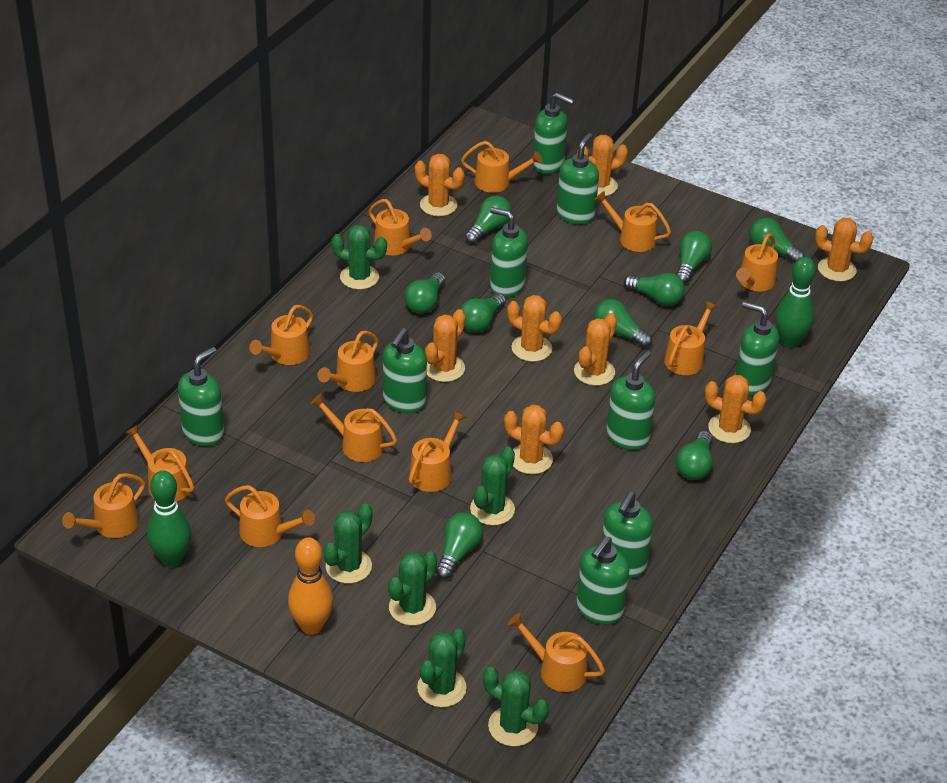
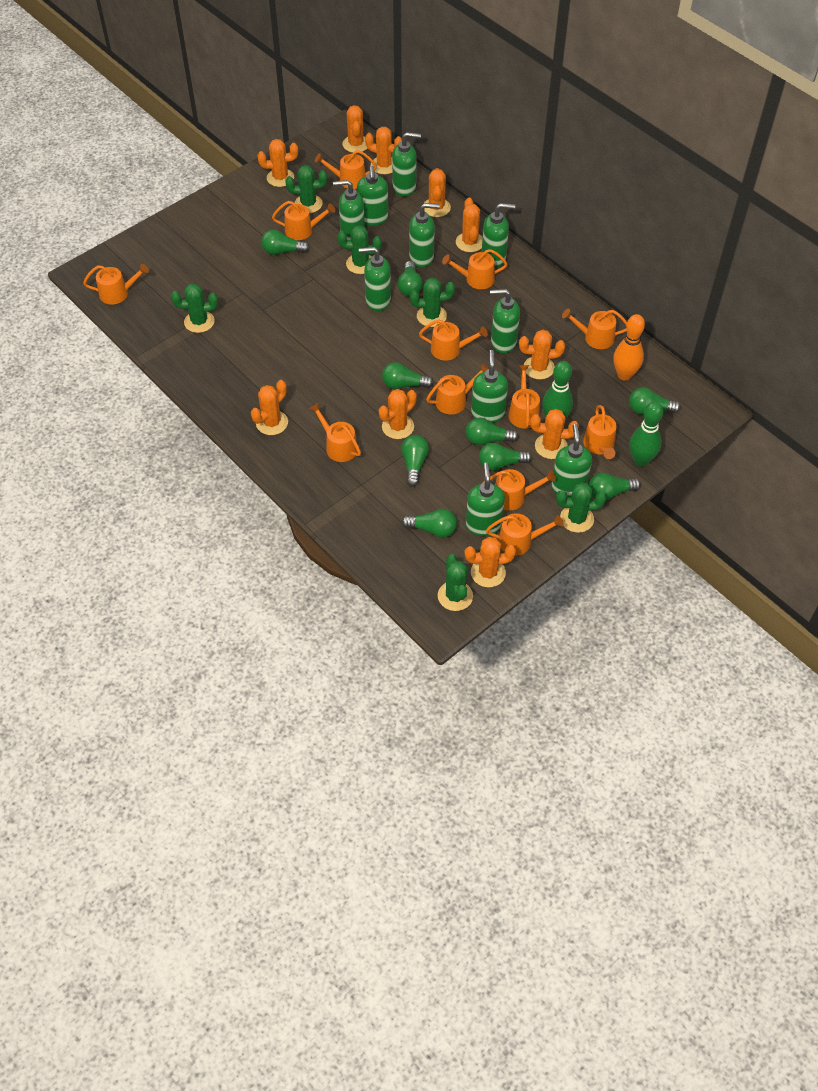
green soap dispenser: [178,347,224,446] [383,328,427,413] [490,207,528,298] [533,93,574,174] [557,133,599,224] [576,536,629,625] [602,491,653,578] [606,351,655,450] [735,301,779,395] = 9 -> [333,180,365,240] [357,165,388,226] [359,247,391,311] [392,132,421,197] [409,203,440,268] [466,462,505,536] [471,350,508,423] [482,203,515,268] [490,289,520,353] [551,424,592,497] = 10
orange cactus: [415,154,465,216] [425,309,466,382] [504,405,564,474] [507,295,562,362] [574,313,617,386] [577,135,628,196] [705,375,767,443] [815,218,873,282] = 8 -> [251,380,288,435] [257,139,298,187] [342,105,367,153] [365,127,402,174] [379,389,417,439] [423,168,451,217] [456,197,483,252] [464,537,516,587] [519,330,565,380] [530,409,579,459] = 10
orange watering can: [62,473,145,538] [125,425,194,501] [225,485,315,547] [249,305,313,365] [311,394,397,462] [318,330,378,392] [369,199,432,255] [409,411,466,492] [461,141,542,193] [508,613,605,692] [594,191,671,252] [664,301,717,375] [736,234,778,291] = 13 -> [83,264,149,304] [272,201,335,240] [310,403,361,462] [315,150,377,189] [419,320,488,361] [426,363,488,415] [442,249,507,289] [483,469,556,511] [486,513,563,555] [509,365,540,428] [562,309,627,349] [583,405,617,459] = 12

